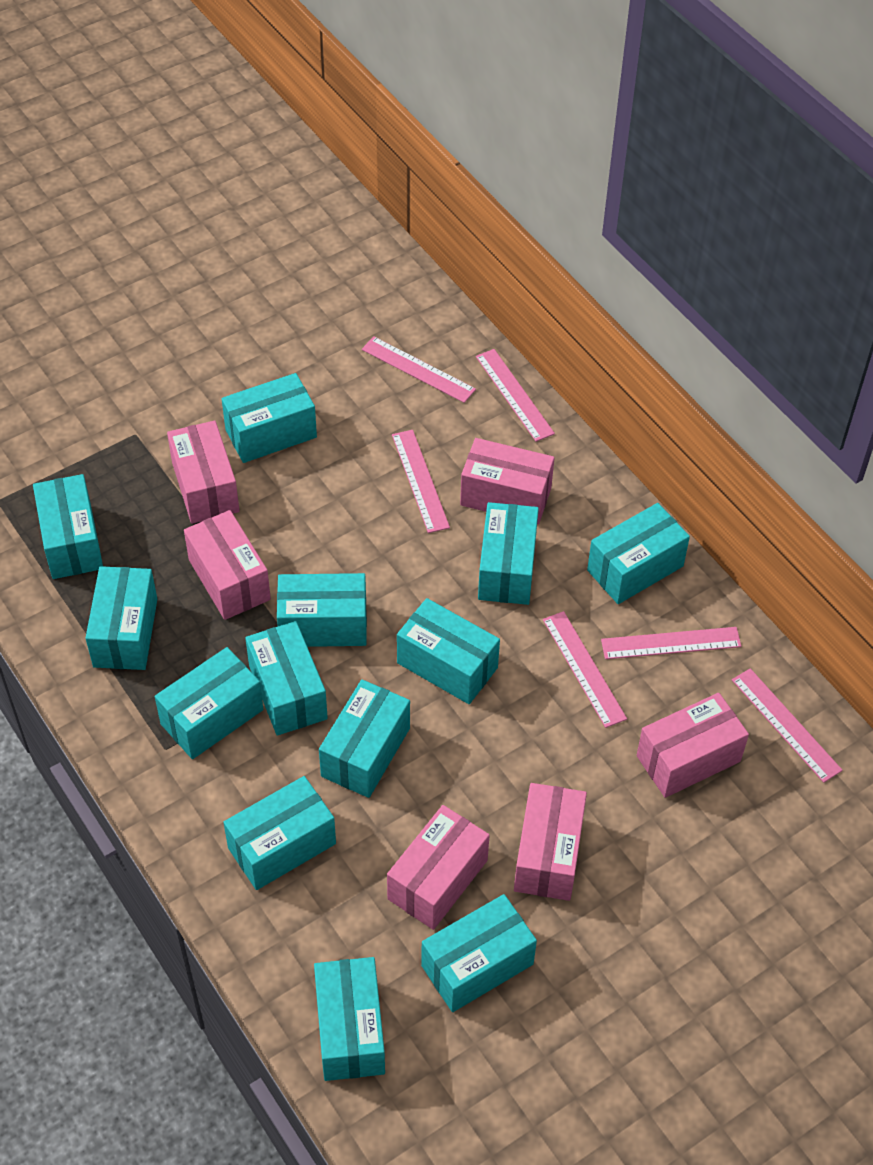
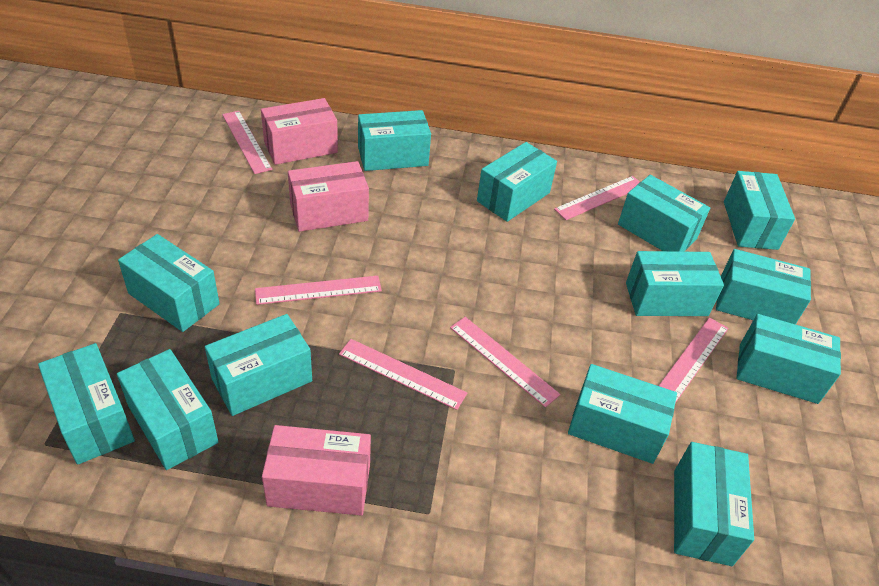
pink box: [167,420,240,524] [184,510,271,620] [387,805,490,930] [460,438,555,524] [514,783,587,901] [637,693,749,798] = 6 -> [261,98,338,165] [262,425,371,516] [288,161,369,232] = 3

